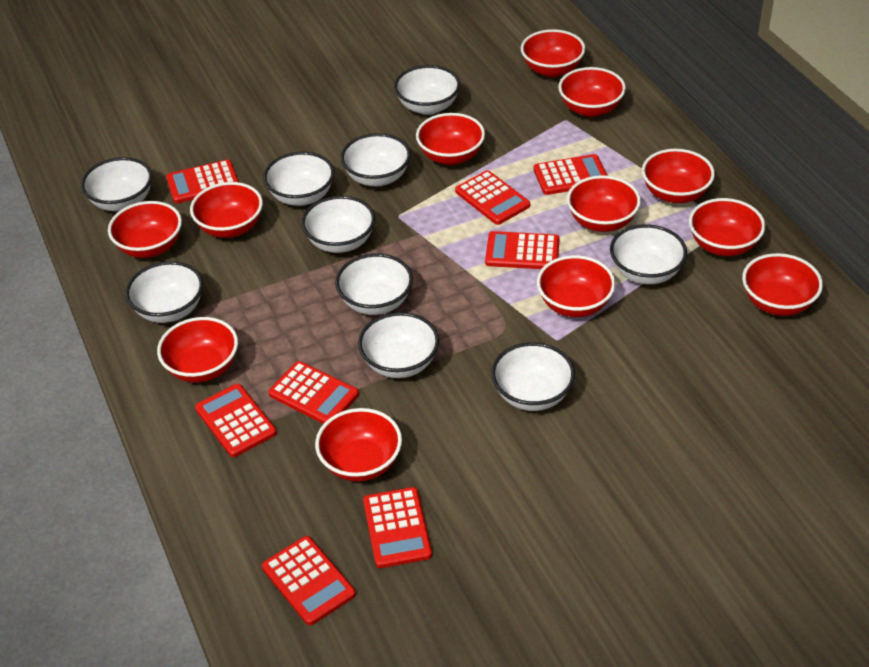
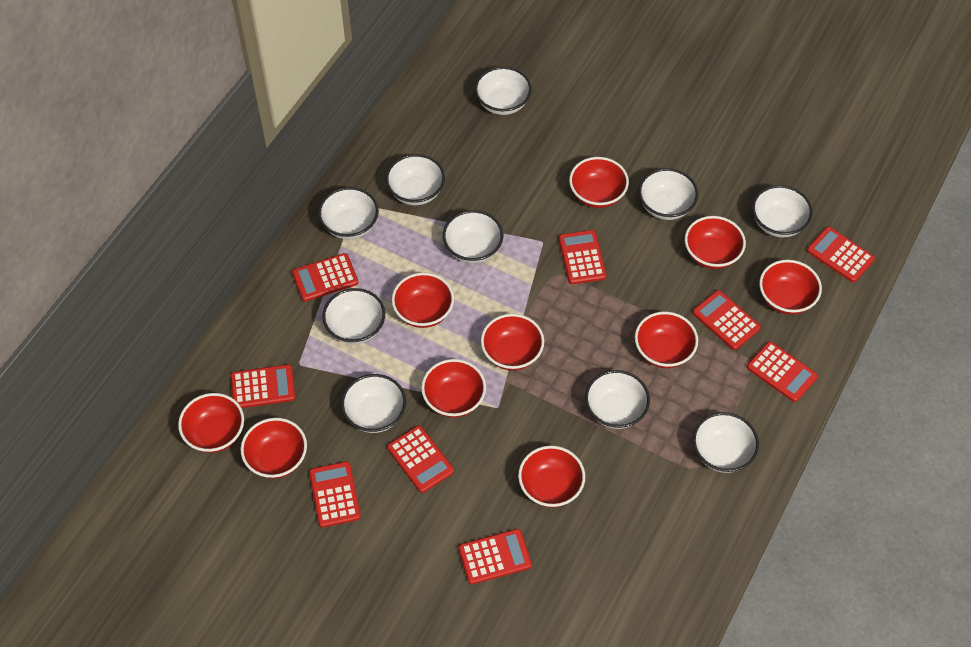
red bowl: [108,201,182,258] [157,317,238,383] [190,182,263,238] [315,408,402,482] [416,113,485,165] [521,29,585,77] [537,255,615,317] [558,67,626,117] [567,175,641,232] [642,149,715,203] [689,198,765,256] [742,253,823,316] = 12 -> [178,393,244,453] [241,418,307,479] [392,273,454,328] [421,359,486,418] [481,314,544,371] [518,446,585,508] [569,157,629,208] [635,312,698,368] [685,216,746,269] [759,260,822,315] = 10
red calculator: [166,160,239,203] [195,384,277,457] [262,536,356,625] [269,361,359,424] [363,487,432,568] [455,170,530,225] [485,231,560,269] [534,154,608,195] = 8 -> [231,364,295,408] [292,253,359,301] [309,461,361,527] [387,426,454,493] [458,529,532,584] [559,230,607,284] [693,290,761,350] [747,341,818,402] [807,227,875,282] = 9

